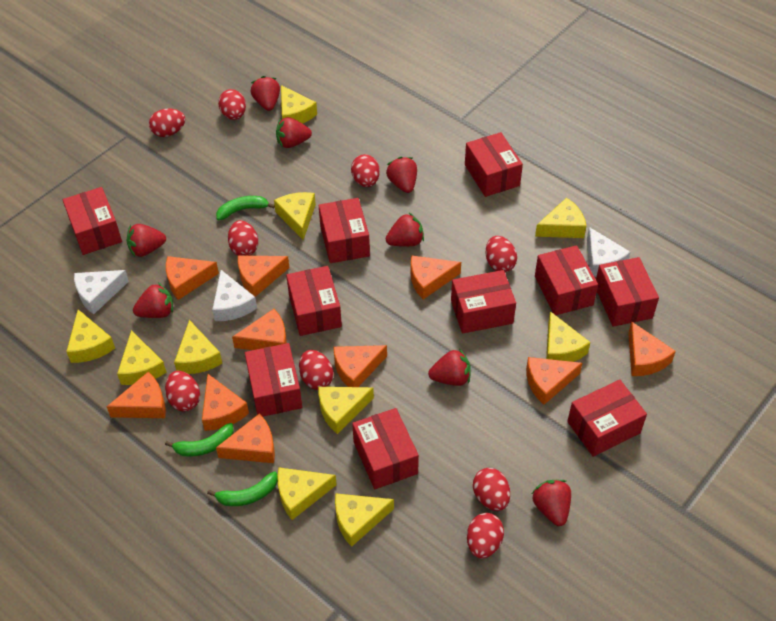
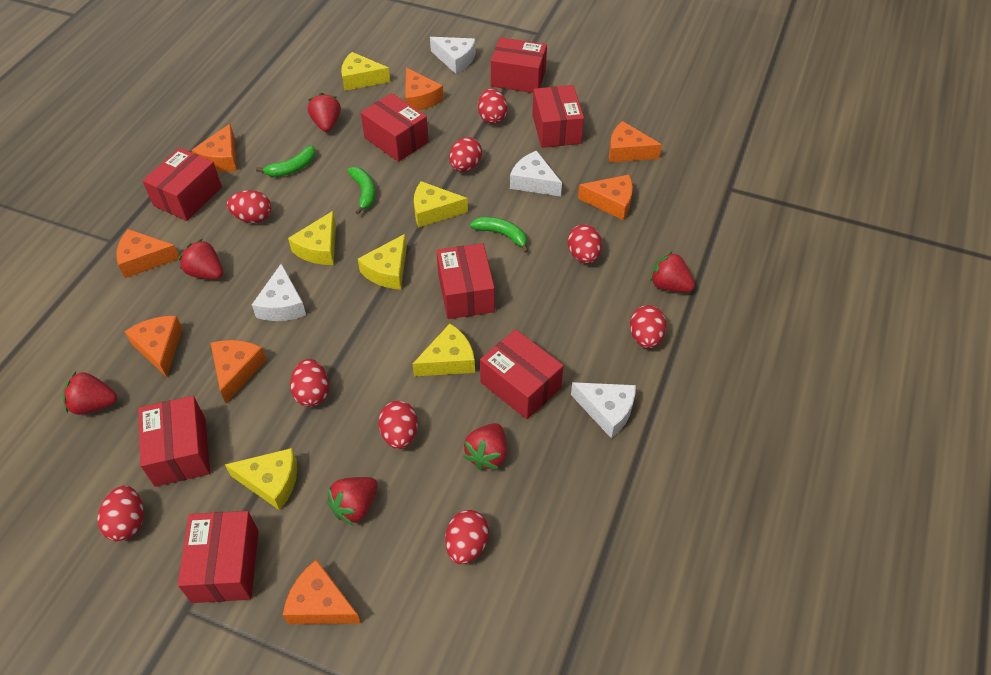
orange cheese: [107,372,166,418] [166,256,219,300] [202,374,249,431] [216,413,275,463] [232,309,287,350] [238,255,289,297] [333,345,387,387] [411,255,461,299] [526,357,582,405] [628,322,676,376] = 10 -> [116,229,179,278] [124,316,183,377] [192,124,237,172] [211,340,266,403] [283,559,361,624] [405,68,444,111] [578,175,633,220] [609,121,662,162] = 8
red box: [63,187,122,255] [245,343,302,417] [286,266,342,336] [319,198,370,263] [352,408,419,489] [451,270,516,334] [465,132,523,197] [535,245,598,315] [567,380,647,457] [596,257,659,327] = 10 -> [138,396,210,487] [142,148,222,221] [178,511,259,603] [361,93,429,162] [436,243,495,319] [480,329,564,419] [491,37,547,93] [532,85,584,148] = 8
red strawberry: [127,224,166,257] [133,283,173,318] [251,76,280,111] [276,117,312,148] [386,157,417,193] [386,213,424,247] [428,349,471,386] [532,480,571,526] = 8 -> [63,372,117,415] [179,239,223,279] [308,93,341,132] [327,477,378,526] [463,423,507,470] [650,251,695,292] = 6
white cheese: [74,270,129,314] [212,270,257,321] [587,227,630,277] = 3 -> [252,263,306,321] [430,37,476,74] [510,150,562,196] [571,382,636,438] = 4
yellow cheese: [66,310,115,363] [117,330,167,385] [174,320,222,374] [274,192,316,240] [277,468,337,520] [281,85,317,124] [318,387,374,434] [335,493,394,547] [535,198,586,238] [546,311,590,362] = 10 -> [225,448,297,510] [288,211,336,265] [341,52,390,91] [358,234,407,290] [413,324,475,376] [414,181,468,228] = 6

